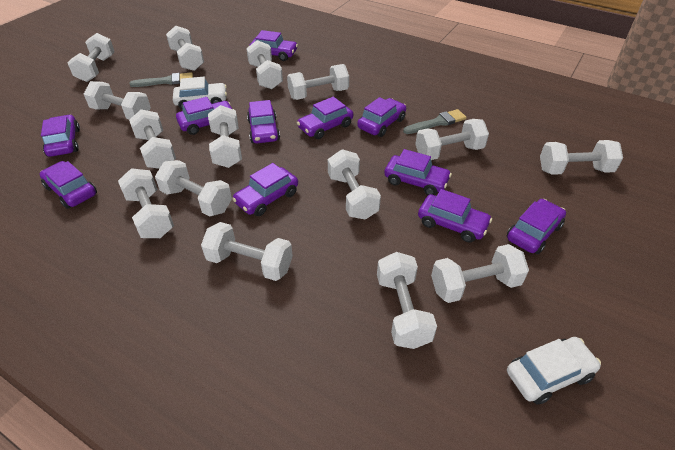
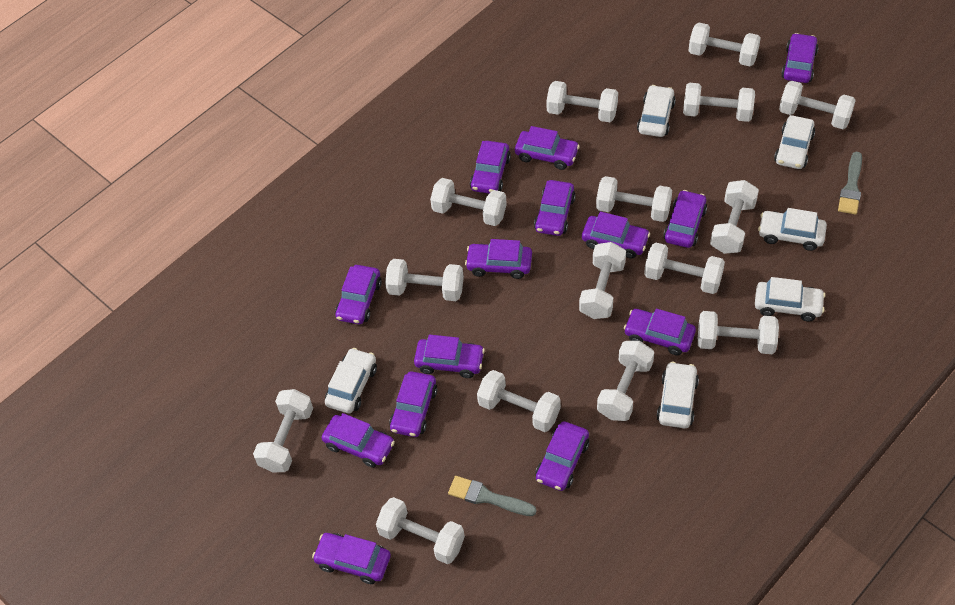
purple car: [39,161,97,209] [41,114,80,157] [176,97,234,135] [232,163,298,216] [247,100,280,143] [249,30,298,61] [297,97,353,139] [357,97,406,137] [384,149,452,195] [418,189,492,243] [507,199,566,254] = 11 -> [312,533,391,584] [322,413,395,468] [335,265,382,324] [389,371,438,437] [414,335,485,378] [465,239,532,279] [470,141,511,194] [515,126,580,170] [534,180,576,236] [536,421,589,491] [582,211,650,258] [624,309,696,355] [663,190,707,248] [781,33,819,83] = 14
white car: [173,77,227,109] [507,337,601,405] = 2 -> [325,348,377,413] [637,85,676,137] [657,361,699,428] [755,277,825,322] [758,208,827,251] [774,115,815,169] = 6

